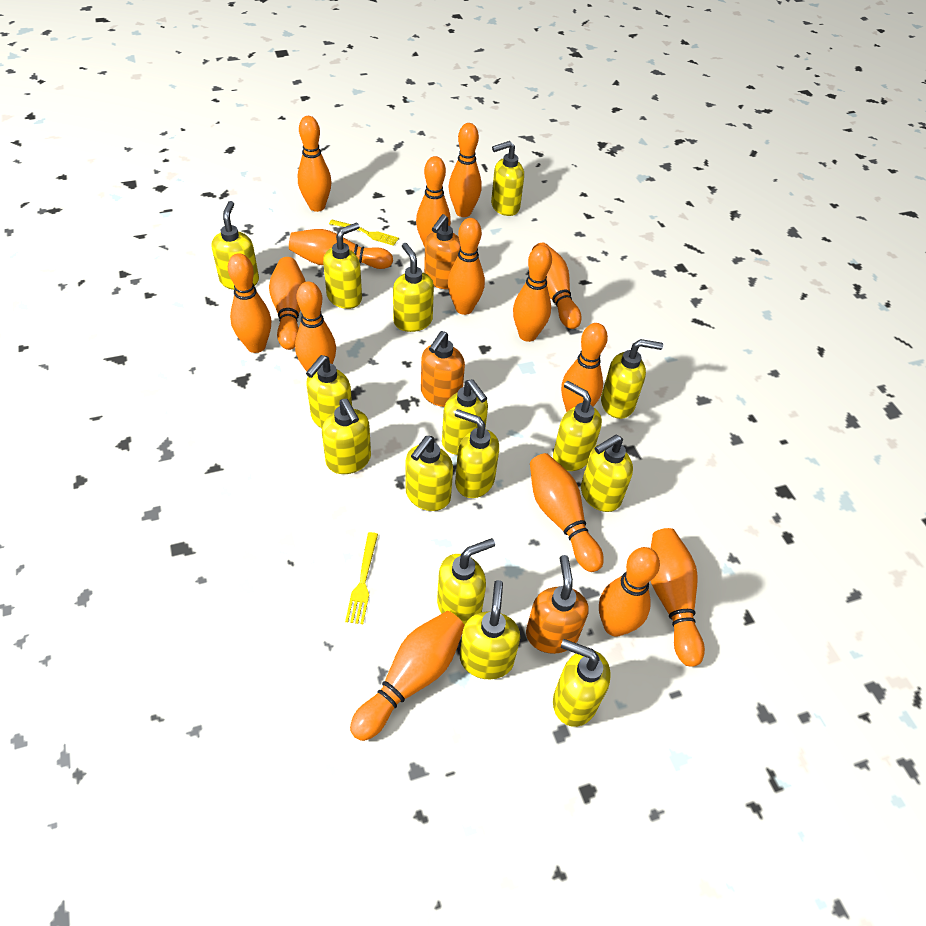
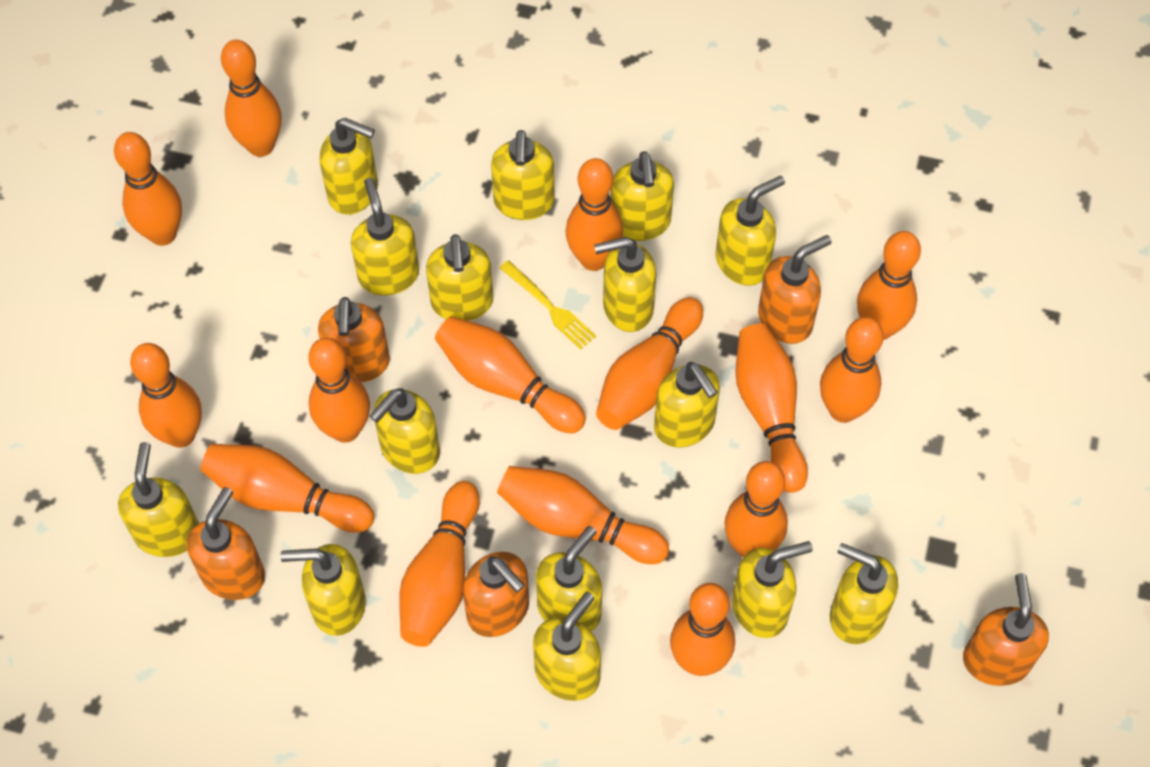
orange soap dispenser: [421,331,465,407] [424,214,460,289] [526,555,588,654] = 3 -> [187,487,265,600] [318,297,390,382] [463,552,529,637] [758,235,832,344] [963,573,1049,686] = 5
yellow fork: [329,220,399,246] [345,532,378,624] = 2 -> [500,260,596,349] = 1

